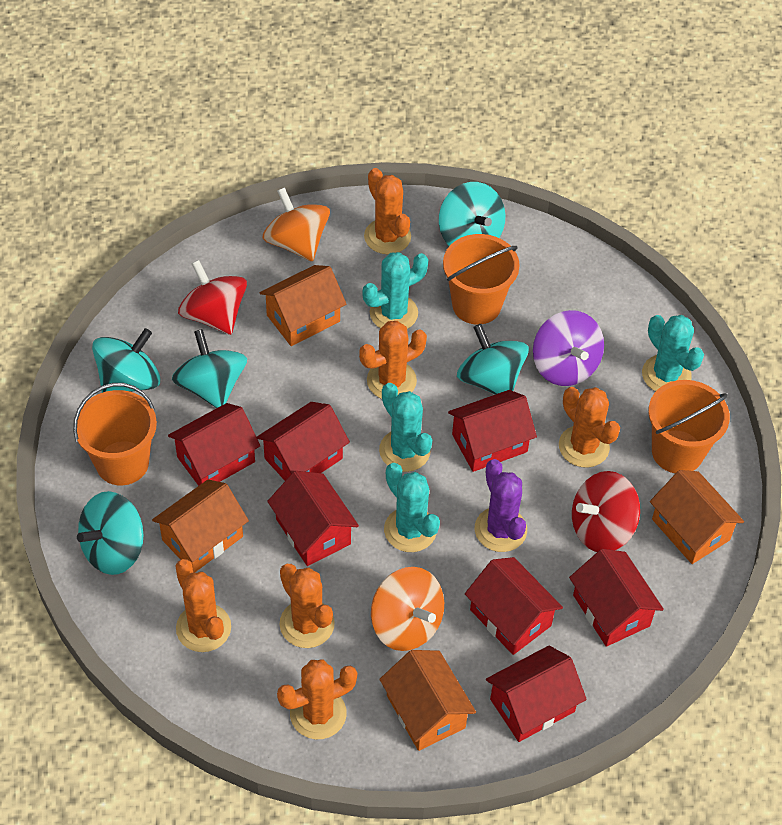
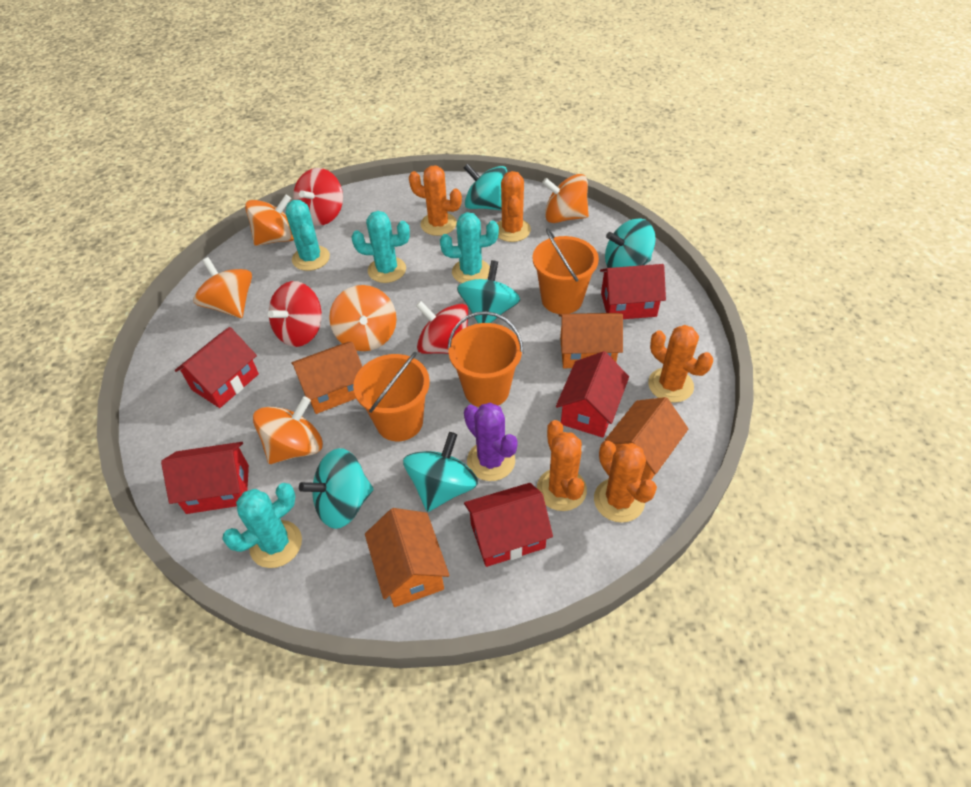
orange cactus: [175,559,231,652] [277,660,357,739] [280,564,335,648] [359,321,427,399] [364,168,411,254] [559,387,620,468] = 6 -> [409,166,462,236] [497,171,531,242] [537,420,587,511] [594,441,657,523] [648,325,713,403] = 5
orange spinning top: [262,187,330,262] [371,567,444,651] = 2 -> [193,257,252,318] [245,195,294,246] [253,396,323,464] [329,285,397,351] [542,174,589,223] = 5
purple spinning top: [533,310,604,386] = 1 -> none = 0
red house: [168,403,260,486] [257,402,350,481] [267,471,359,566] [448,390,537,472] [465,557,563,655] [486,646,587,742] [569,549,664,647] = 7 -> [161,442,249,514] [175,327,259,408] [464,483,553,567] [556,351,629,438] [600,264,666,319] = 5
red spinning top: [178,260,247,335] [572,471,640,552] = 2 -> [268,281,322,347] [293,168,343,226] [416,301,468,354] = 3

